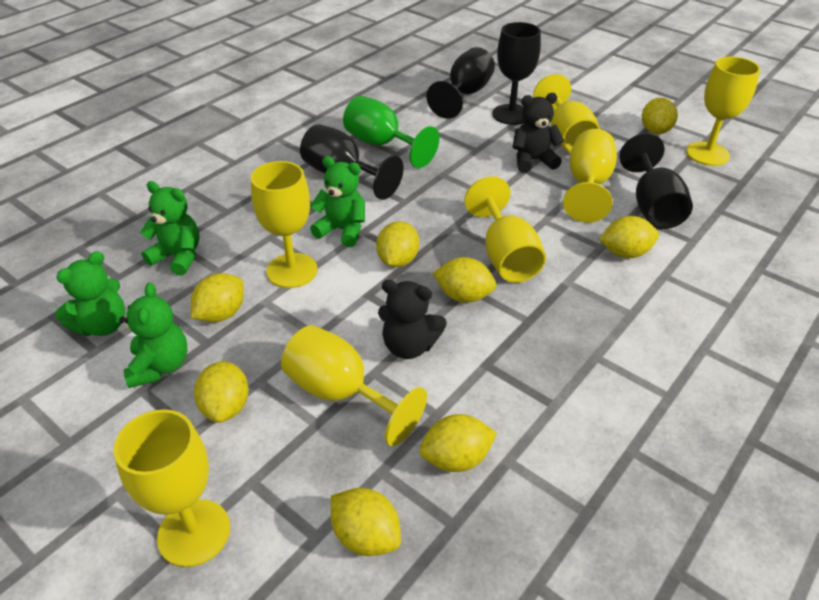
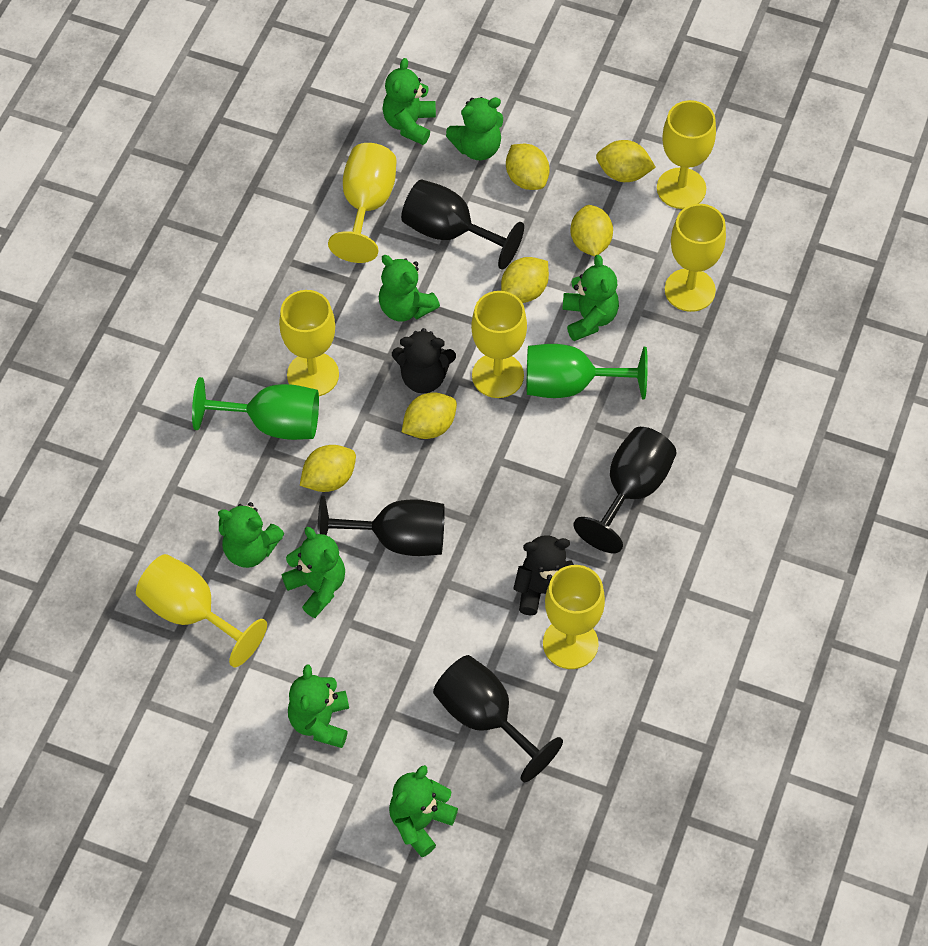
green goblet: [343,96,439,168] = 1 -> [192,377,319,440] [527,344,648,399] = 2
green teddy bear: [55,251,125,336] [119,282,187,388] [140,181,200,276] [310,156,365,247] = 4 -> [218,502,284,568] [282,527,345,618] [288,664,349,748] [379,255,440,321] [382,58,436,145] [389,765,458,857] [446,97,503,160] [562,255,619,341] = 8
yellow lemon: [191,273,244,322] [194,361,249,423] [331,488,401,556] [376,221,419,267] [419,414,497,472] [433,257,497,303] [599,216,659,258] [642,98,678,134] = 8 -> [300,445,356,492] [402,392,457,439] [501,257,549,303] [506,144,550,190] [570,205,613,256] [596,140,656,182] = 6

